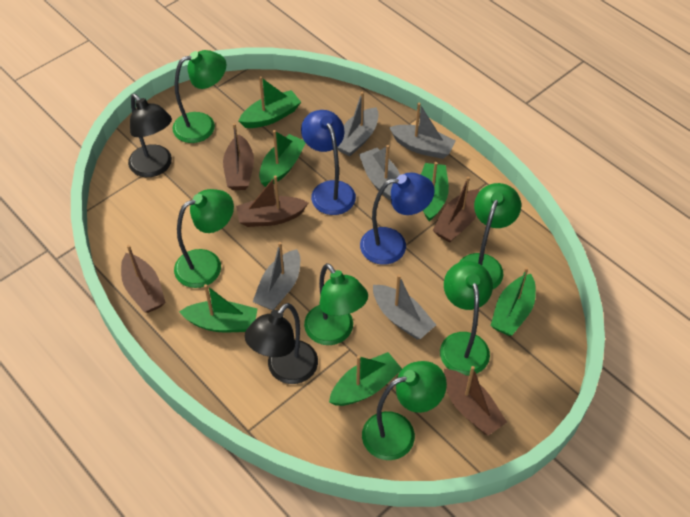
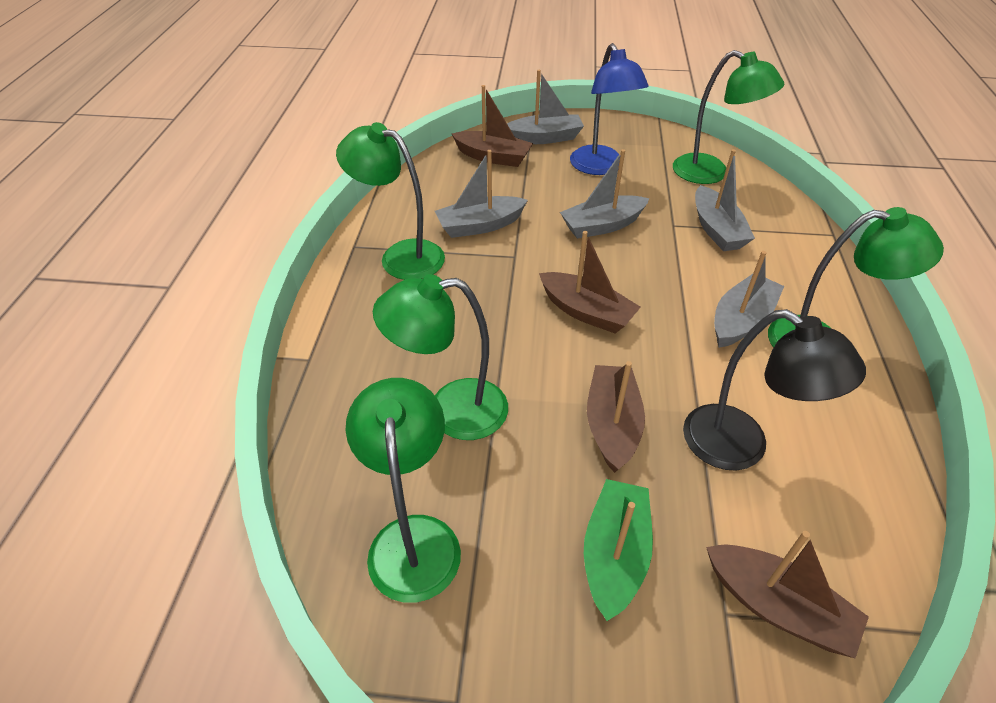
black lamp: [128,94,172,177] [245,303,318,384] = 2 -> [683,309,866,470] = 1
blue lamp: [301,110,356,215] [360,172,435,265] = 2 -> [570,43,649,175] = 1
brown boat: [121,245,166,313] [223,123,254,190] [236,175,308,227] [432,176,479,243] [444,366,507,436] = 5 -> [452,85,533,167] [539,231,641,333] [587,361,645,473] [706,531,869,658] = 4
green boat: [179,284,258,332] [239,77,301,128] [259,130,306,187] [329,352,402,406] [421,162,449,222] [490,267,536,336] = 6 -> [584,479,653,621] = 1
green lamp: [172,50,226,143] [174,189,234,288] [304,263,368,345] [362,361,447,460] [440,261,493,375] [459,183,521,289] = 6 -> [336,122,445,280] [346,378,461,603] [373,274,508,440] [673,50,784,184] [768,207,944,348] = 5

